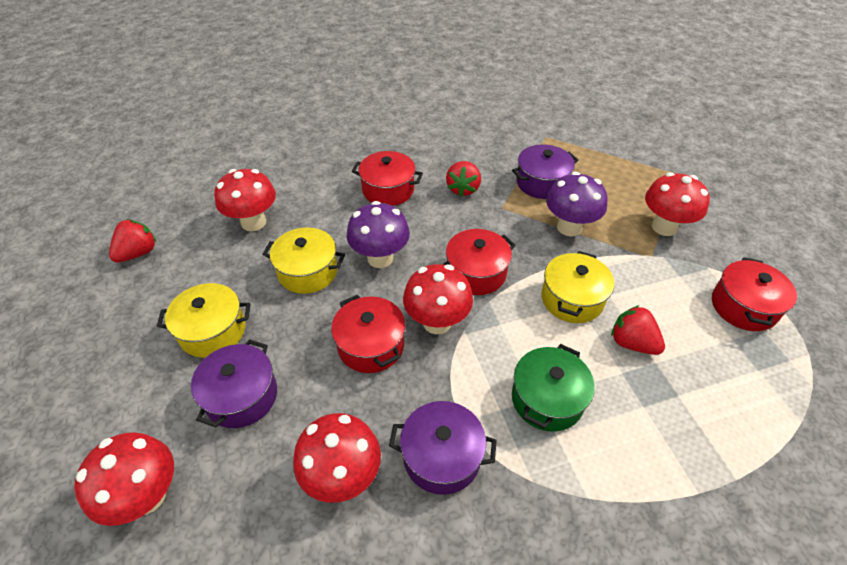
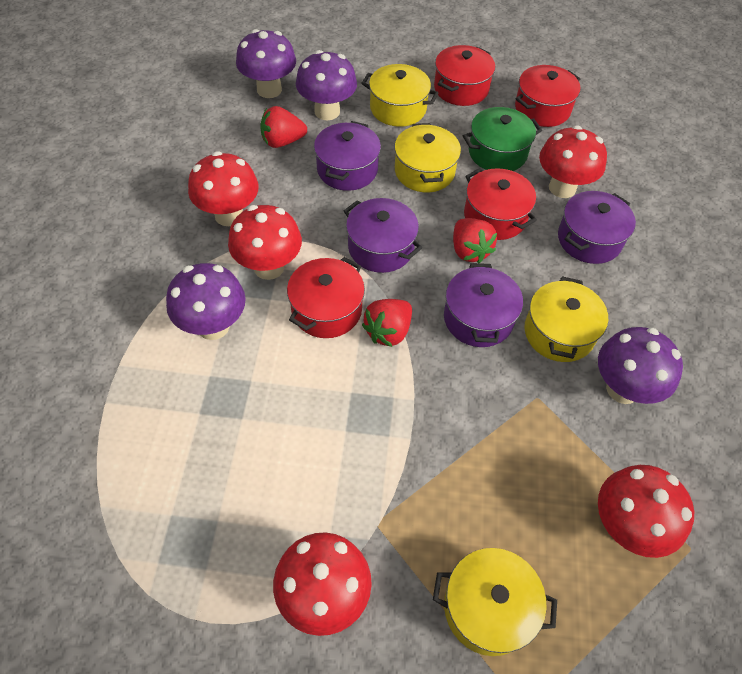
purple mushroom: [347,201,410,268] [546,172,608,237] = 2 -> [166,263,246,340] [236,29,296,98] [296,50,357,120] [598,327,683,404] = 4
purple pot: [191,339,277,428] [389,401,497,495] [512,144,578,199] = 3 -> [314,121,381,191] [344,198,422,273] [444,263,523,347] [558,191,636,264] = 4
yellow pot: [157,283,250,358] [263,227,345,294] [541,251,614,323] = 3 -> [361,64,438,127] [394,123,461,192] [433,548,557,656] [524,276,608,362] = 4

